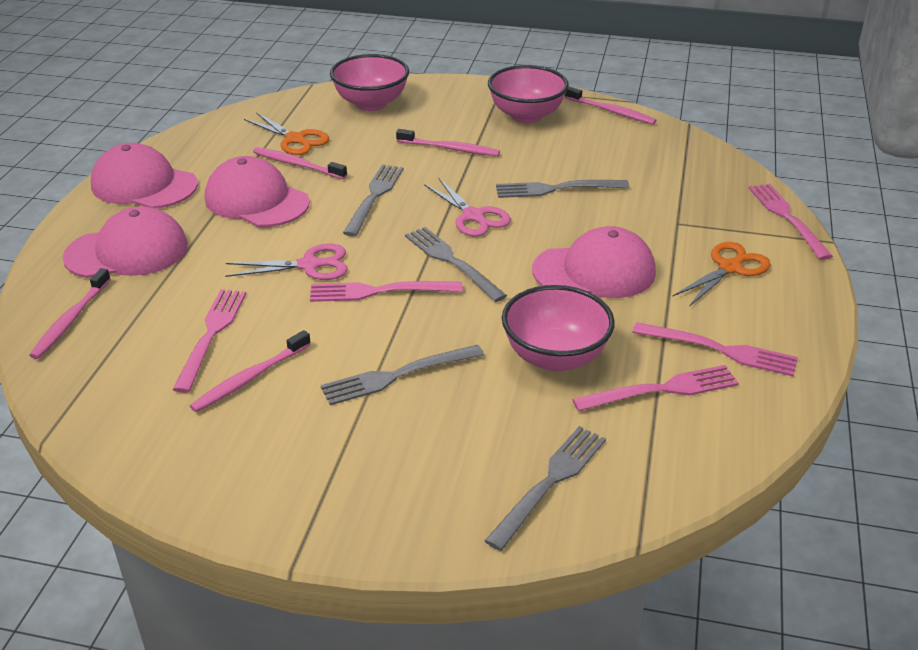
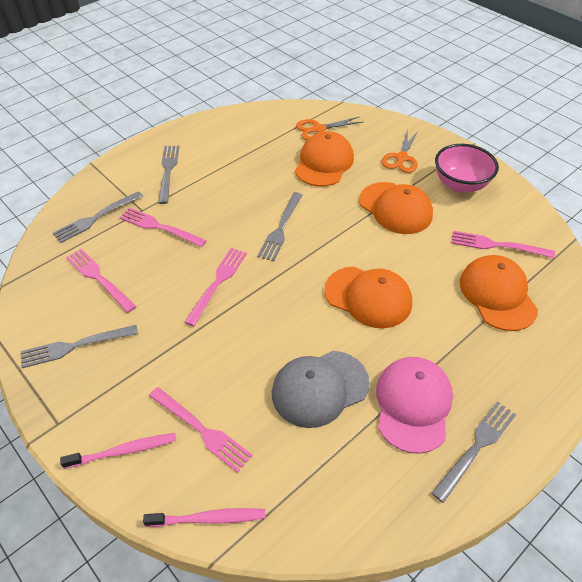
grey cap: none = 0 -> [272,351,370,428] = 1
orange cap: none = 0 -> [295,131,354,187] [324,267,412,328] [359,182,433,234] [460,255,538,331] = 4
pink bowl: [330,54,409,111] [488,65,569,123] [502,285,615,372] = 3 -> [435,144,499,193] = 1
pink cap: [62,206,188,278] [91,143,198,208] [205,156,310,227] [532,226,656,298] = 4 -> [376,357,453,454] = 1
pink scissors: [225,243,348,280] [424,178,511,237] = 2 -> none = 0
pink toothbrush: [29,268,111,359] [190,330,311,412] [253,147,347,179] [396,129,500,156] [565,87,657,125] = 5 -> [60,433,176,469] [143,508,265,527] = 2

